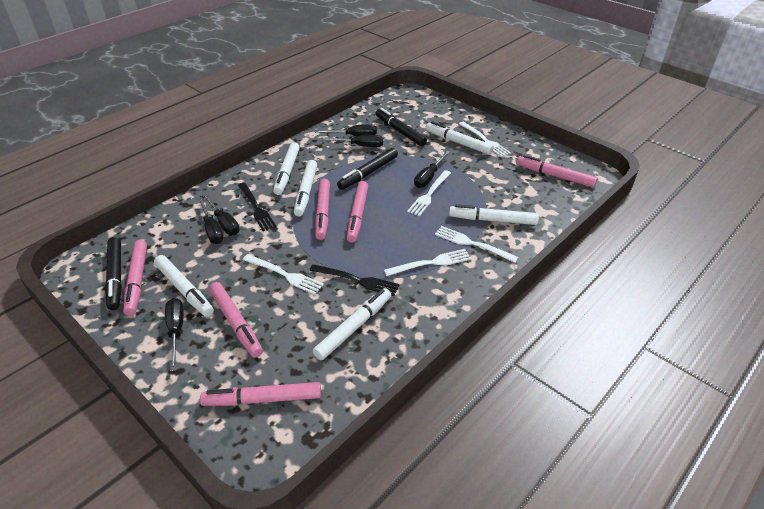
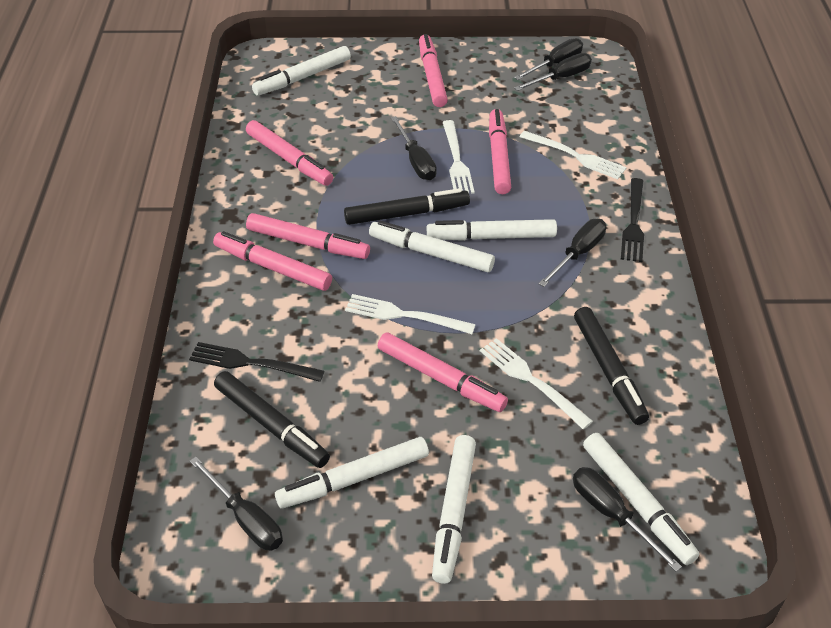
white fork: [243,254,324,295] [384,249,471,276] [407,170,451,216] [435,226,519,263] [459,122,511,157] = 5 -> [345,294,476,334] [443,120,475,194] [480,338,593,429] [519,131,627,179] = 4

